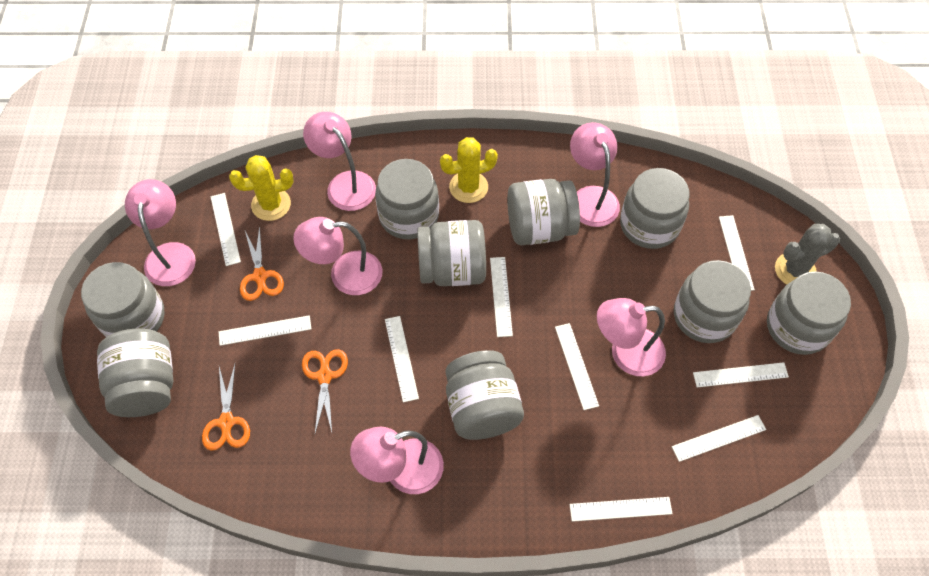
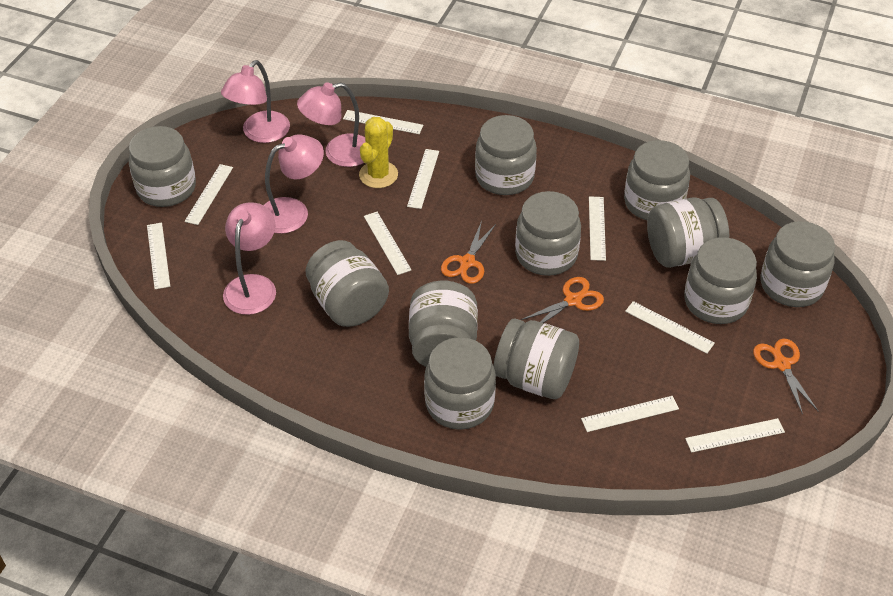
grey cactus: [775,224,840,284] = 1 -> none = 0
grey jar: [81,262,165,337] [97,329,173,417] [375,159,439,239] [417,220,486,286] [446,350,524,440] [507,179,580,245] [620,168,690,249] [674,260,751,343] [767,272,851,355] = 9 -> [129,126,196,207] [305,240,389,327] [409,281,478,367] [424,337,496,430] [475,115,537,195] [494,318,579,399] [515,191,581,276] [624,140,690,220] [647,197,729,268] [684,237,757,324] [761,221,835,307] = 11
pink lamp: [125,179,196,286] [293,217,383,295] [303,112,376,211] [350,427,444,494] [570,122,620,227] [597,298,666,376] = 6 -> [221,60,290,143] [223,203,276,315] [264,134,324,234] [297,82,366,167] = 4
yellow cactus: [229,155,294,221] [440,137,498,203] = 2 -> [359,117,398,188] = 1

